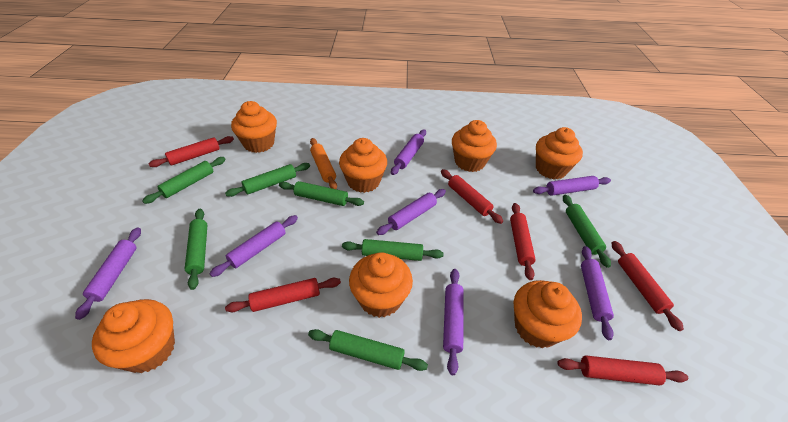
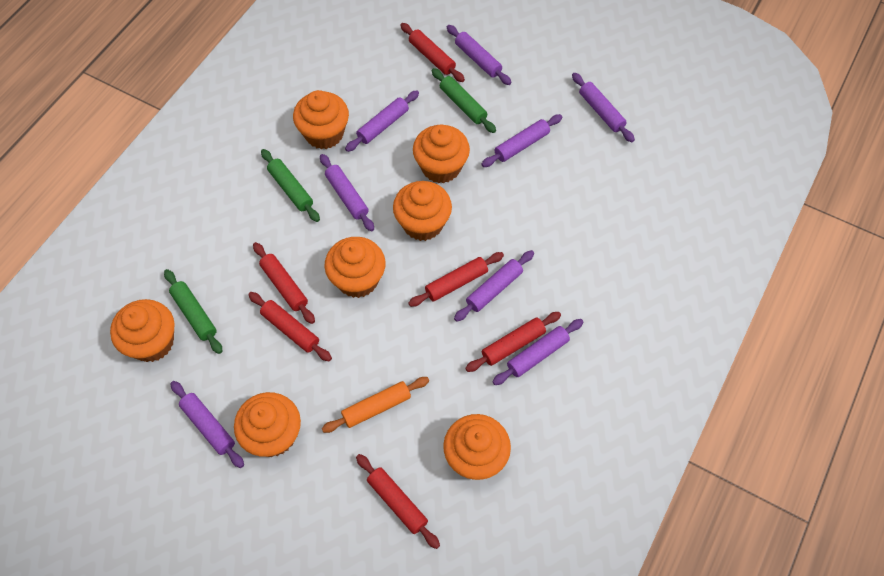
green rolling pin: [142,157,226,204] [185,209,207,290] [225,163,310,197] [279,181,364,206] [308,329,428,371] [342,239,444,261] [563,195,611,268] = 7 -> [164,269,222,354] [261,149,320,222] [432,68,496,133] = 3
purple rolling pin: [75,227,141,320] [210,215,298,277] [376,189,446,235] [391,129,426,175] [443,269,464,375] [533,176,611,196] [581,246,614,340] = 7 -> [170,381,244,468] [320,154,374,231] [345,90,419,152] [447,25,512,85] [454,250,534,322] [481,114,562,167] [492,319,583,385] [572,73,635,142] = 8

